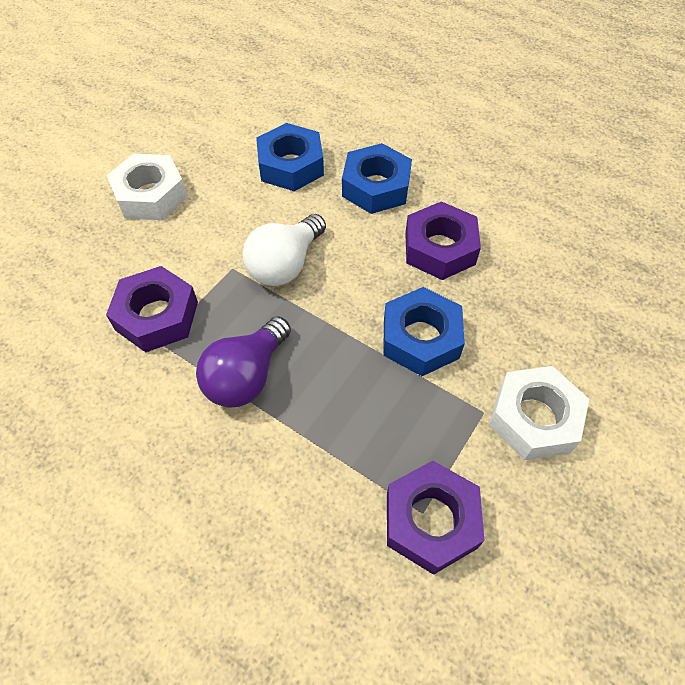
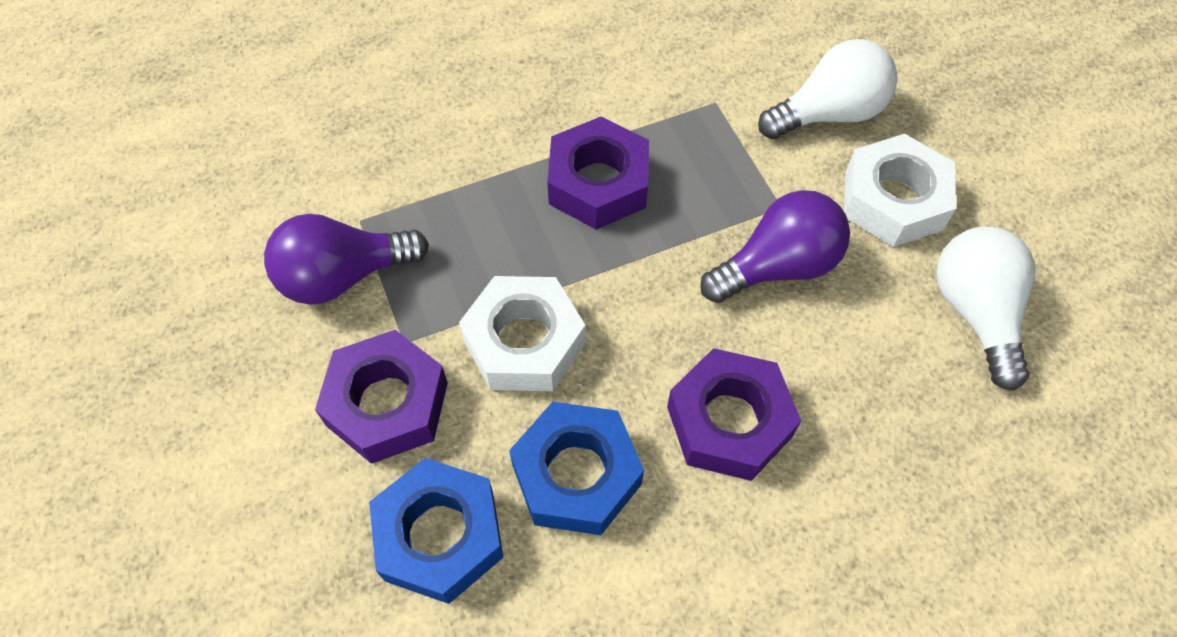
blue nut: [256,123,324,191] [342,143,412,214] [383,287,465,376] = 3 -> [369,458,503,604] [509,402,644,535] = 2
purple light bulb: [196,316,291,408] = 1 -> [264,214,429,305] [700,190,850,303] = 2
white light bulb: [242,214,326,286] = 1 -> [758,39,898,139] [936,227,1035,391] = 2

